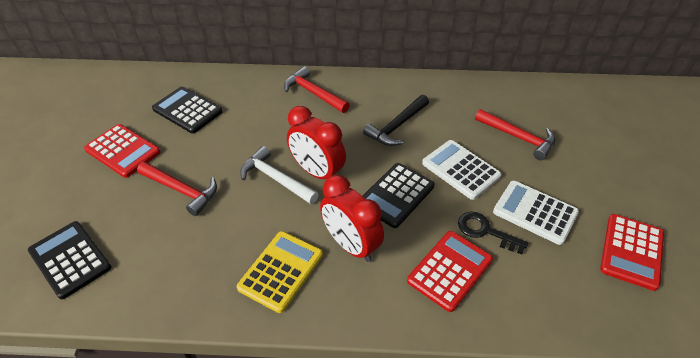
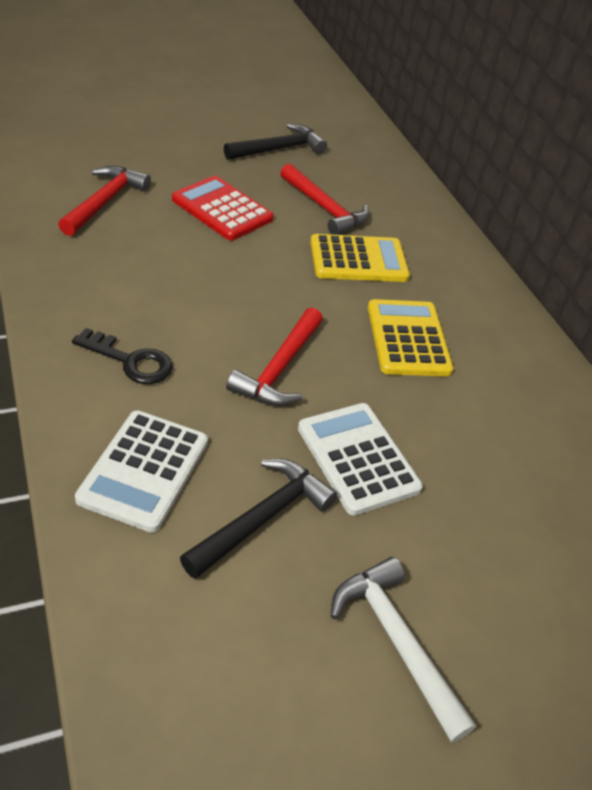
black calculator: [28,221,111,299] [152,87,223,133] [363,163,435,228] = 3 -> none = 0
black hammer: [363,95,429,146] = 1 -> [180,459,337,579] [224,124,327,160] = 2
red calculator: [84,124,161,178] [407,231,493,312] [600,214,664,291] = 3 -> [172,176,274,240] = 1
red clock: [287,106,346,179] [320,175,384,262] = 2 -> none = 0
yellow calculator: [237,231,323,313] = 1 -> [310,234,410,282] [368,299,454,376] = 2

